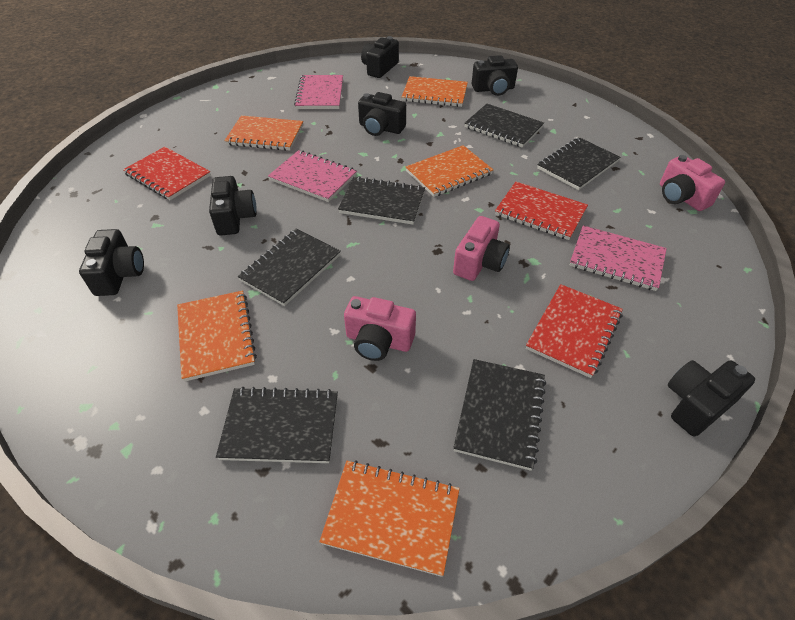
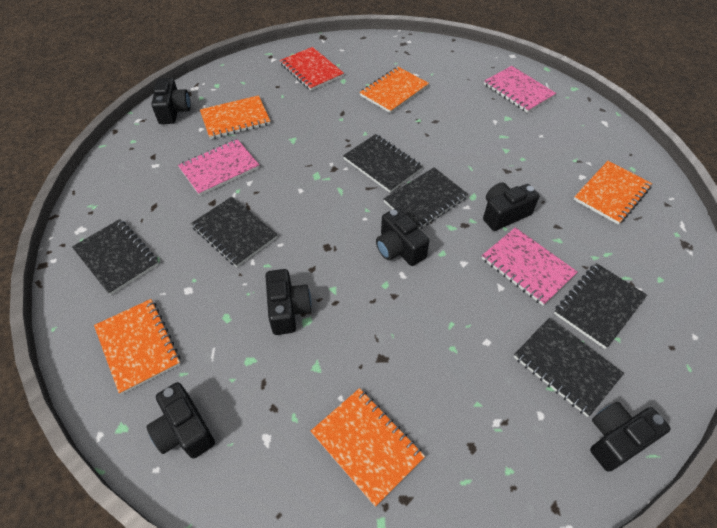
pink camera: [344,296,416,361] [453,216,510,281] [660,155,725,211] = 3 -> none = 0
red notebook: [123,147,211,200] [495,182,588,240] [526,284,623,378] = 3 -> [280,47,344,91] = 1

